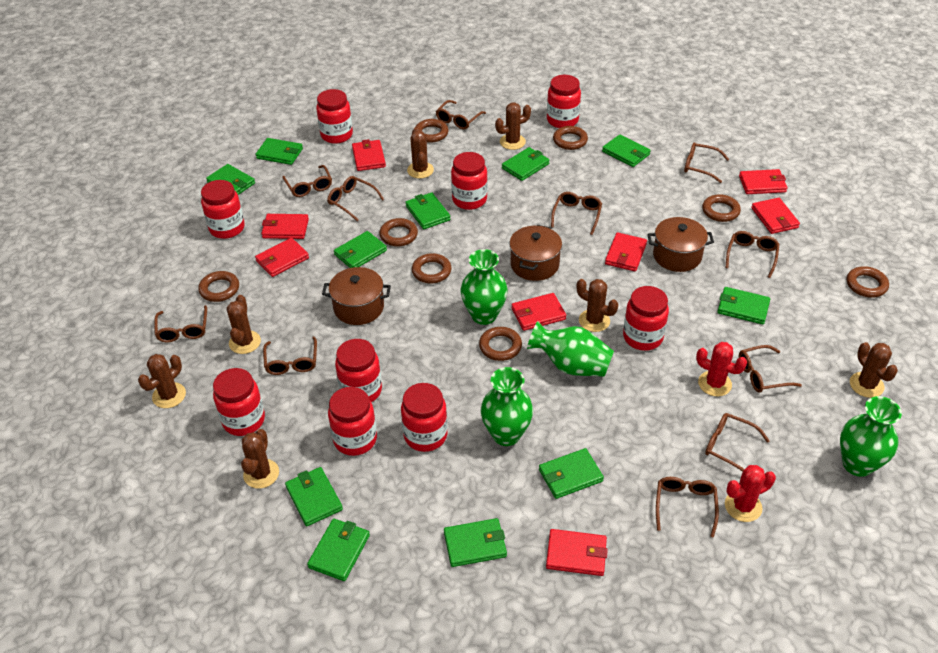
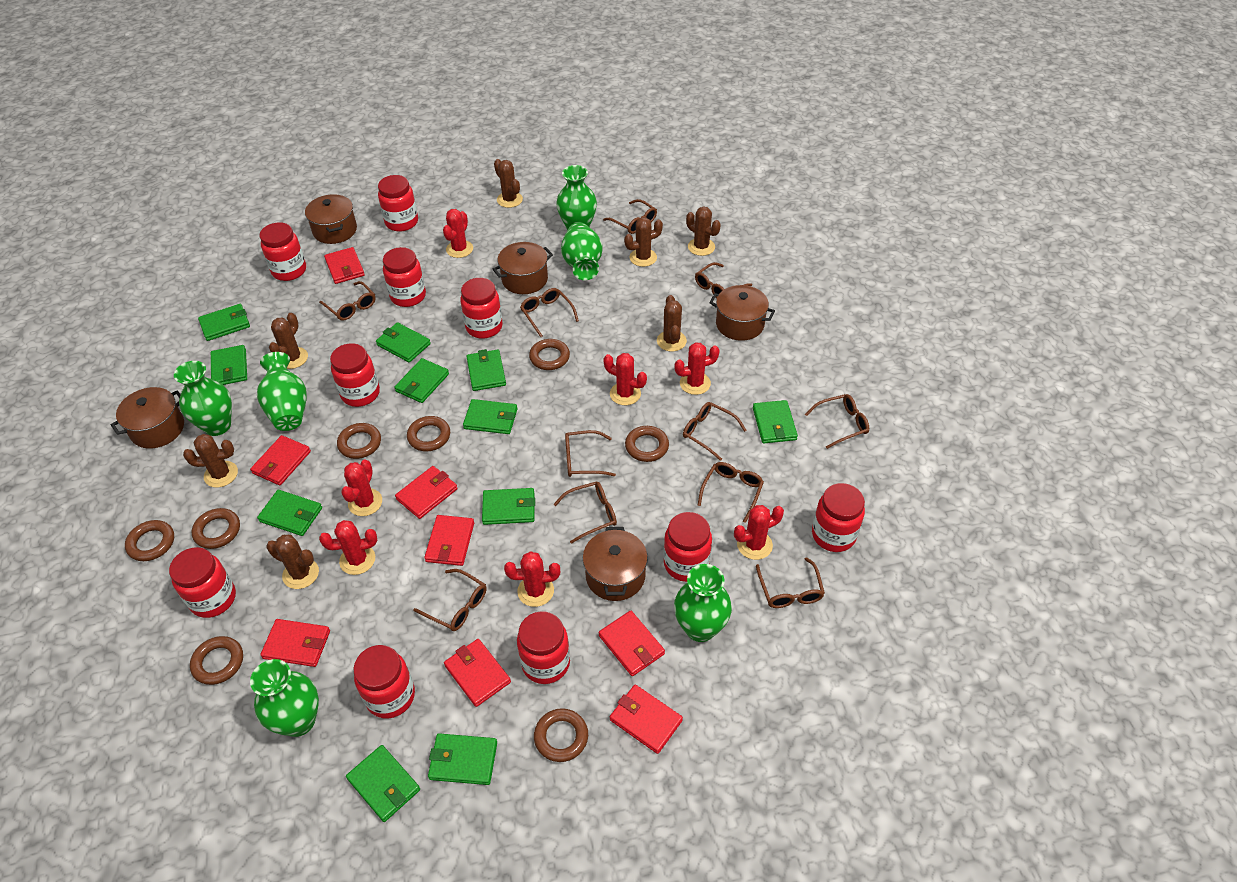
brown pot: [322,267,391,325] [510,225,562,281] [647,217,714,272] = 3 -> [111,387,184,449] [305,194,357,244] [493,242,553,294] [583,527,648,601] [709,285,775,341] = 5
green vase: [461,249,508,325] [481,367,533,446] [527,321,614,377] [840,396,902,477] = 4 -> [174,361,232,436] [250,659,319,737] [257,352,307,431] [556,165,597,230] [561,222,603,280] [674,564,732,642] = 6
red cactus: [696,342,747,396] [725,465,776,522] = 2 -> [319,520,377,575] [341,460,382,516] [443,209,473,258] [504,551,560,607] [603,353,647,405] [674,342,720,395] [734,505,784,560] = 7
red jar: [201,180,245,239] [213,368,265,436] [316,89,353,144] [328,387,377,456] [335,339,382,402] [401,383,448,452] [451,152,488,210] [547,75,581,128] [623,286,669,351] = 9 -> [169,547,236,618] [260,222,306,281] [330,343,380,407] [354,645,415,718] [378,175,418,232] [383,247,426,307] [460,278,503,339] [517,611,570,684] [664,512,712,582] [812,483,865,552] = 10

